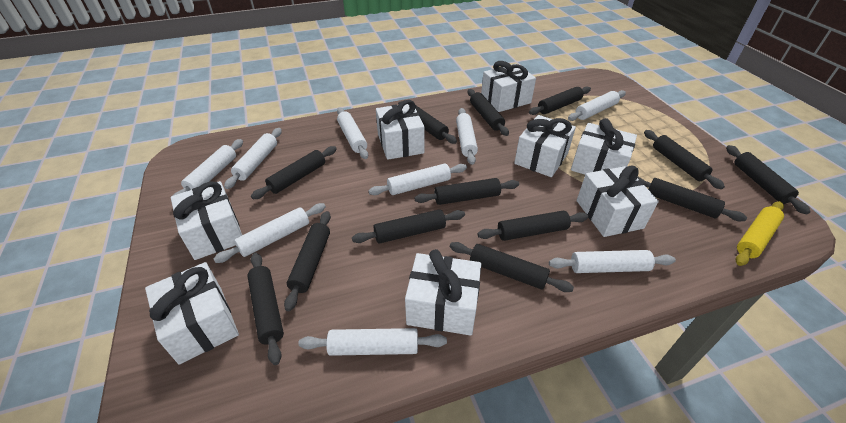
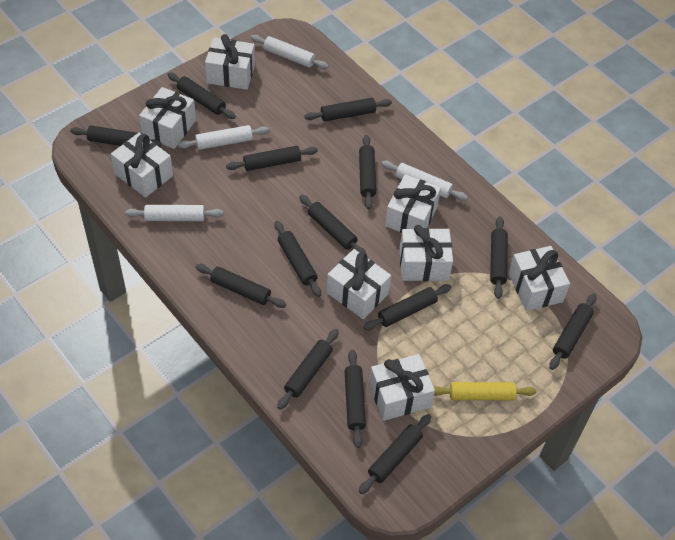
black rolling pin: [247,253,284,365] [251,146,337,199] [284,211,331,311] [352,209,465,244] [398,101,457,144] [415,178,519,205] [450,242,574,292] [468,89,509,136] [478,210,589,241] [529,86,591,115] [637,177,747,221] [644,130,725,189] [726,145,811,214] = 13 -> [70,126,162,147] [167,72,236,119] [196,264,286,308] [226,146,318,171] [274,221,321,297] [277,329,339,410] [299,195,366,253] [305,98,392,121] [344,350,366,448] [358,414,431,494] [359,135,376,209] [363,284,451,330] [490,217,508,299] [549,293,596,370] = 14
white rolling pin: [173,139,243,196] [214,203,326,263] [224,128,282,189] [298,328,447,356] [337,107,368,159] [368,164,467,195] [456,108,478,165] [549,250,676,273] [568,90,626,121] = 9 -> [125,205,224,221] [178,125,269,150] [251,35,328,69] [381,161,468,201] = 4

